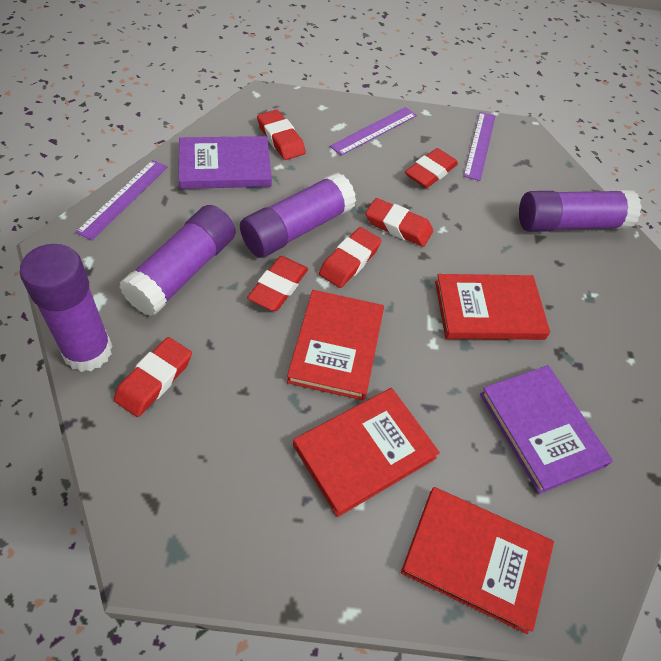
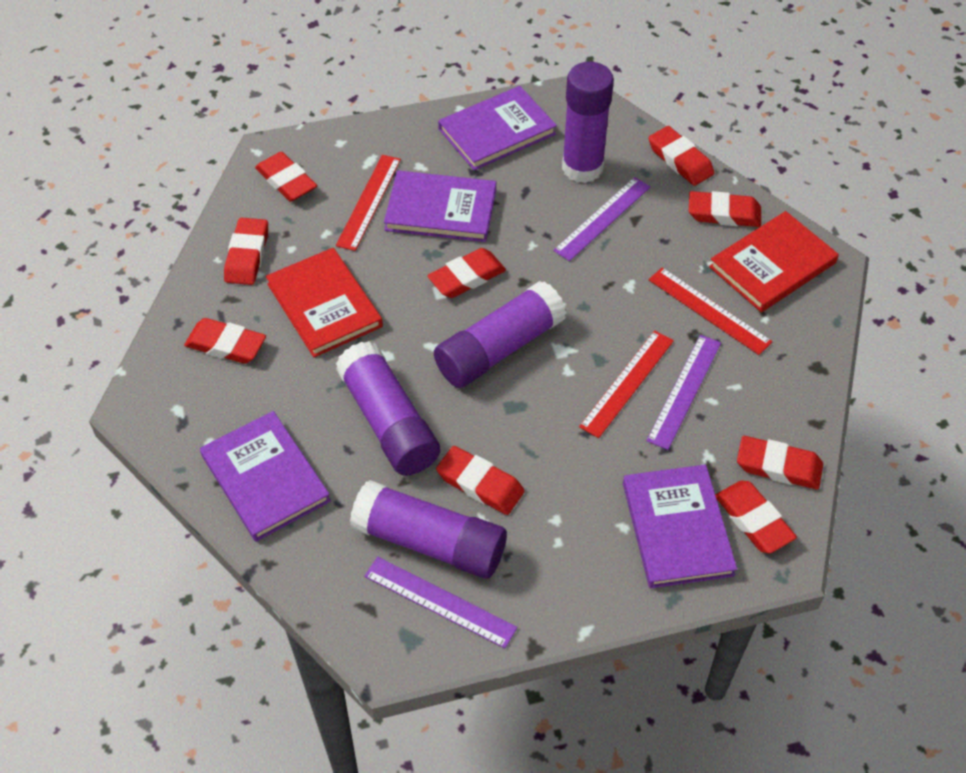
purple book: [179,136,272,189] [480,365,613,494] = 2 -> [200,411,331,542] [384,171,496,242] [438,86,557,171] [623,465,737,588] = 4
red book: [287,290,384,401] [293,388,440,517] [401,487,554,634] [435,274,550,340] = 4 -> [266,248,383,357] [709,211,839,312] = 2
red eraser: [114,337,192,417] [247,256,308,311] [257,110,306,160] [319,227,382,288] [365,198,433,247] [405,148,458,188] = 6 -> [184,318,266,364] [224,218,268,285] [255,152,317,202] [427,248,506,298] [436,446,525,515] [649,126,714,186] [689,191,761,227] [715,481,797,553] [737,436,823,489] = 9
red ruler: none = 0 -> [336,155,401,251] [579,330,674,438] [648,268,773,355] = 3

